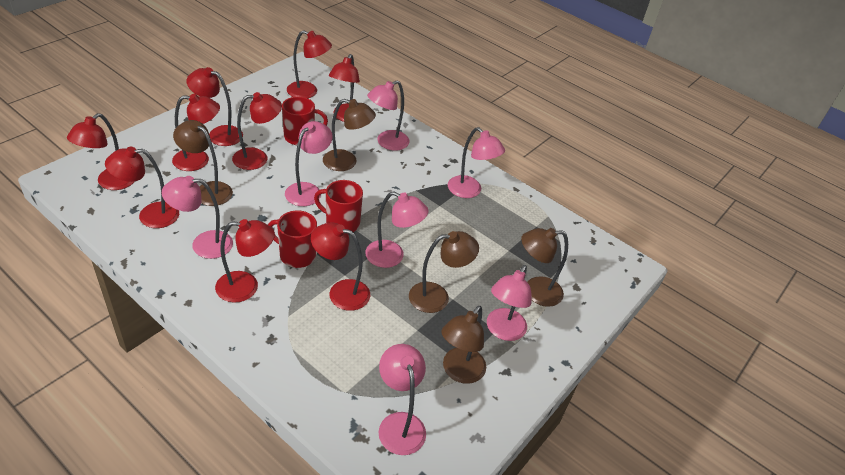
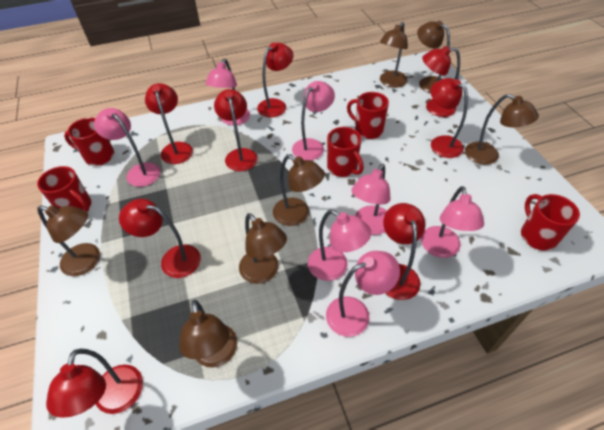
brown lamp: [173,120,233,206] [323,99,376,171] [409,231,479,313] [441,306,486,384] [521,228,568,307] = 5 -> [37,205,100,276] [179,300,237,368] [239,213,287,284] [273,155,325,226] [380,22,408,88] [417,21,450,93] [465,94,539,165] = 7
red lamp: [67,113,135,190] [105,147,179,228] [172,94,220,171] [186,67,243,146] [215,219,275,303] [232,92,282,170] [287,30,332,98] [311,222,370,311] [329,54,360,122] = 9 -> [46,349,143,418] [119,199,201,278] [145,83,193,164] [214,89,258,171] [257,43,293,117] [383,203,426,300] [422,46,460,117] [431,78,468,158] = 8
red mug: [268,210,317,268] [282,97,328,145] [314,180,363,232] = 3 -> [37,166,91,212] [64,117,114,166] [327,127,364,177] [347,92,389,139] [521,194,580,251] = 5

